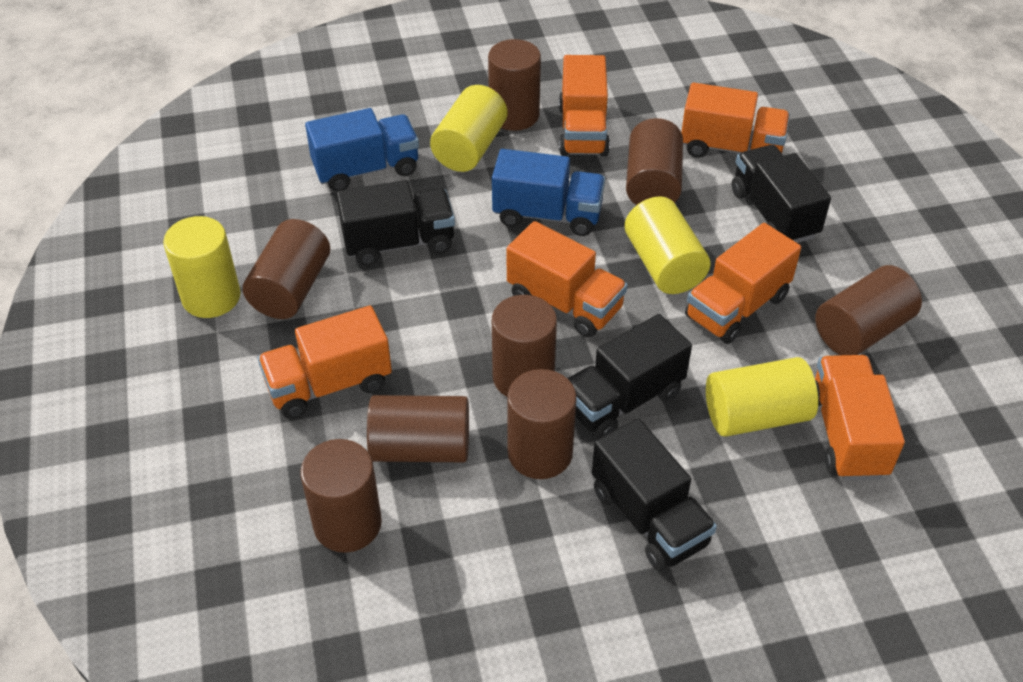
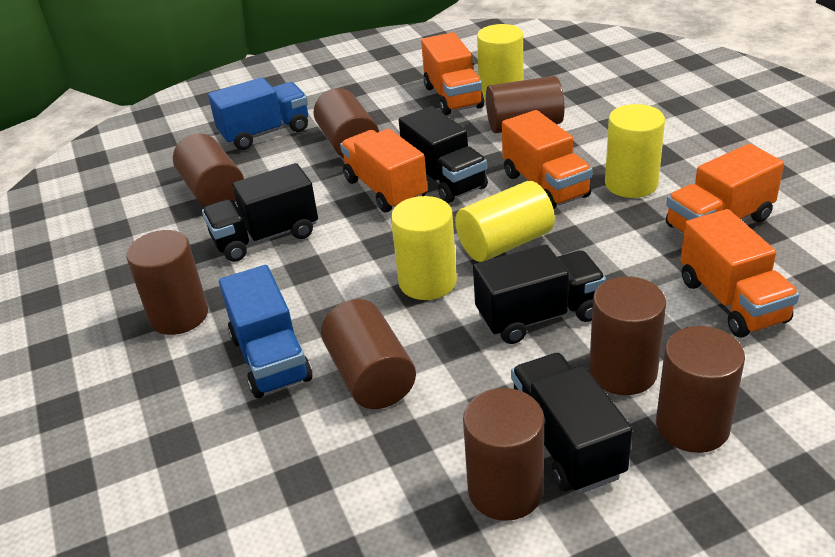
orange truck: [258,306,392,419] [507,221,627,338] [558,55,610,157] [681,83,790,158] [685,223,801,344] [815,355,905,480] = 6 -> [340,129,427,212] [421,32,484,115] [502,110,593,210] [666,144,784,234] [680,209,800,338] = 5

